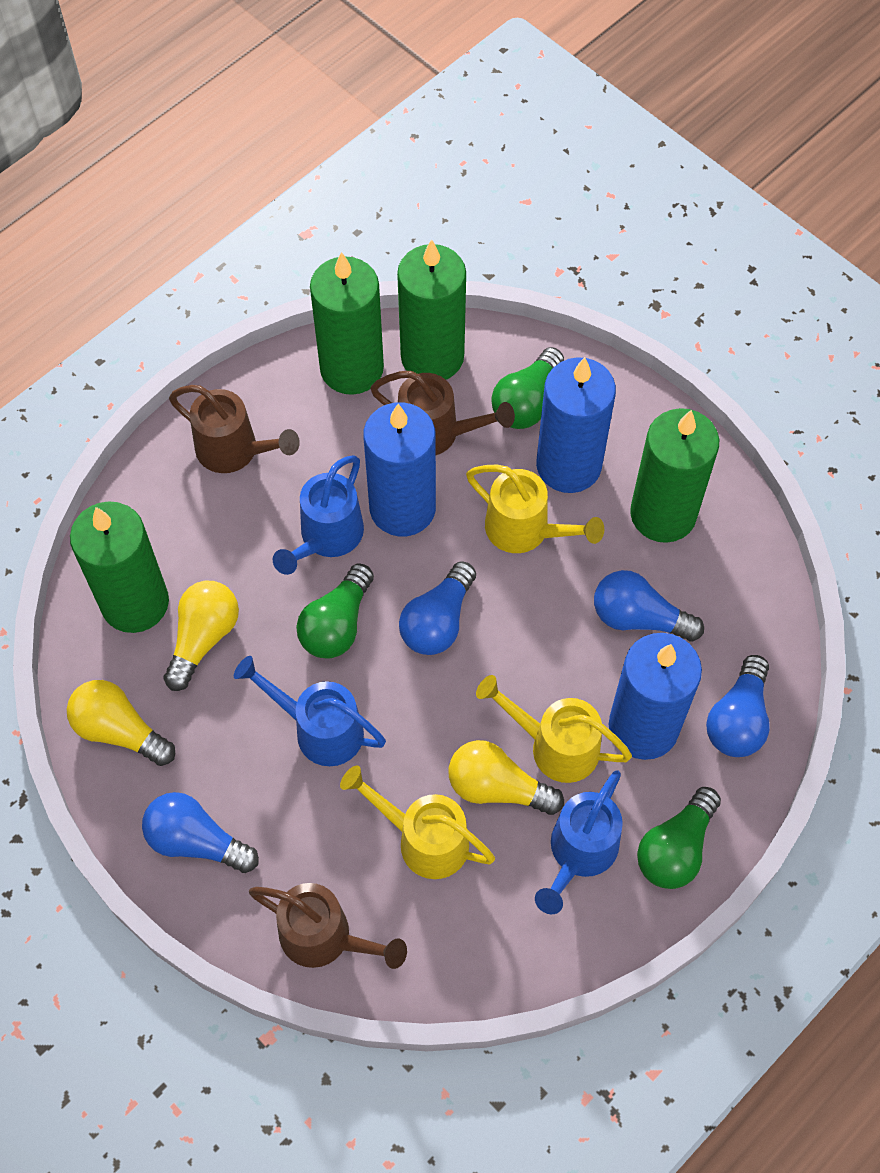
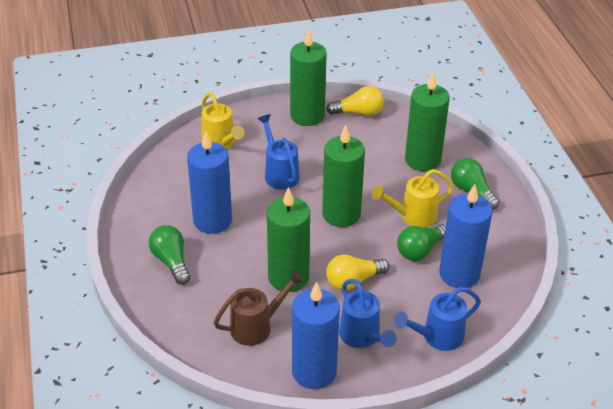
blue light bulb: [142,792,259,873] [399,561,476,655] [594,570,704,642] [706,655,770,757] = 4 -> none = 0
brown watering can: [169,385,300,473] [249,883,407,969] [370,371,515,455] = 3 -> [214,270,304,346] = 1
yellow light bulb: [67,680,175,766] [163,581,239,691] [449,740,564,815] = 3 -> [326,86,384,116] [326,255,389,290] = 2
yellow watering can: [340,765,495,879] [466,465,604,553] [476,675,632,783] = 3 -> [201,92,245,150] [372,169,454,227] = 2

